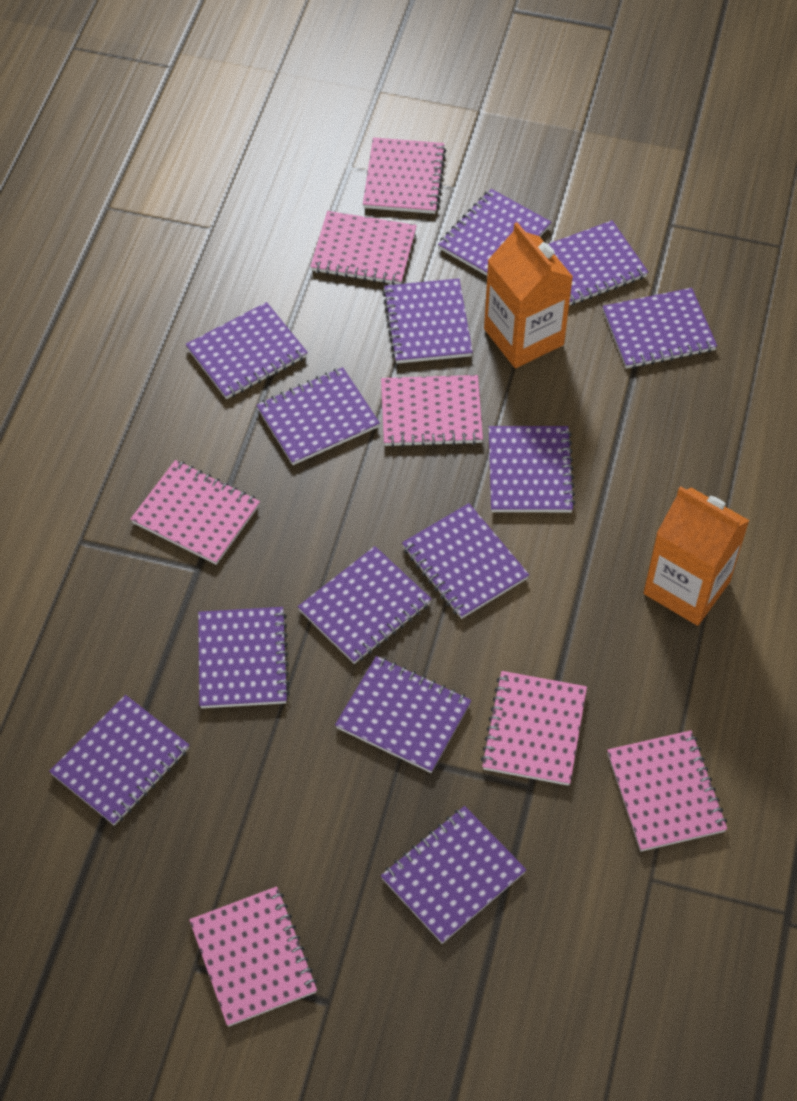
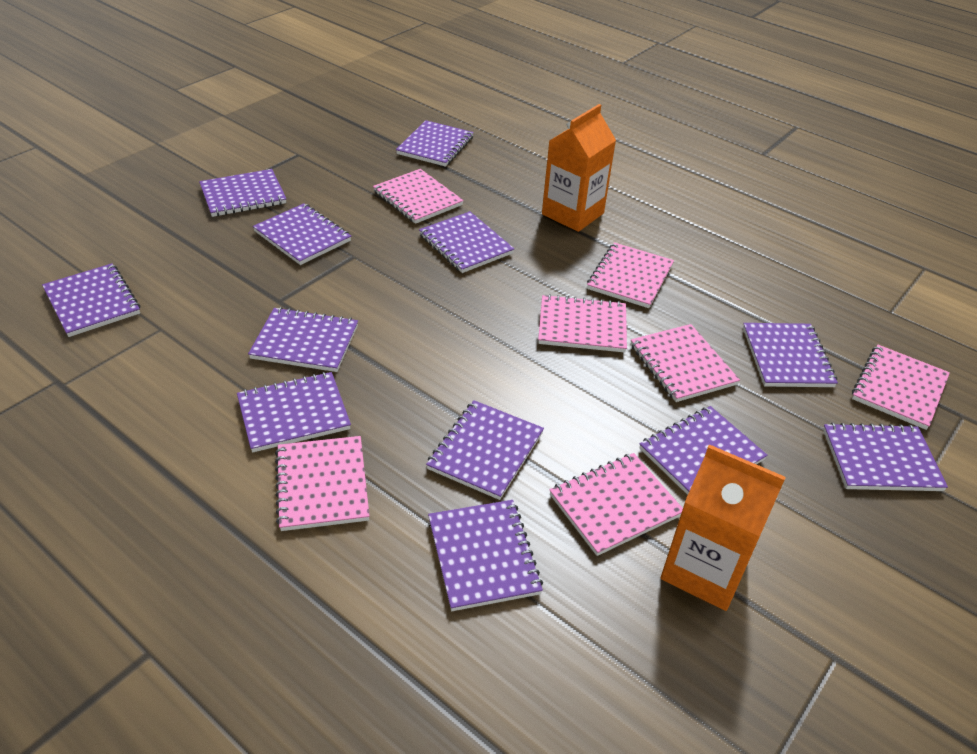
purple notebook: [49,695,189,826] [186,302,308,399] [198,607,290,708] [257,367,380,465] [298,546,431,664] [335,656,471,773] [381,806,526,944] [383,278,473,364] [402,503,529,619] [438,189,551,276] [489,426,575,512] [548,220,648,305] [602,288,717,369] = 13 -> [42,263,140,337] [199,169,286,217] [237,372,351,453] [248,307,358,372] [253,203,351,265] [396,120,474,167] [419,211,514,273] [426,400,544,500] [428,500,543,611] [639,406,768,495] [743,323,838,387] [823,423,948,491] = 12

